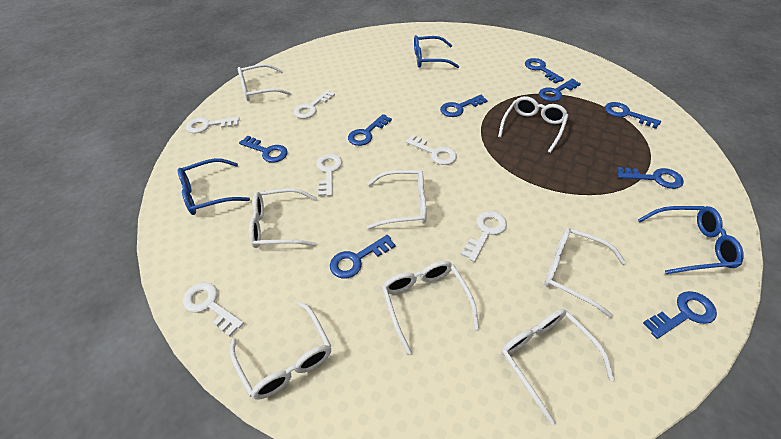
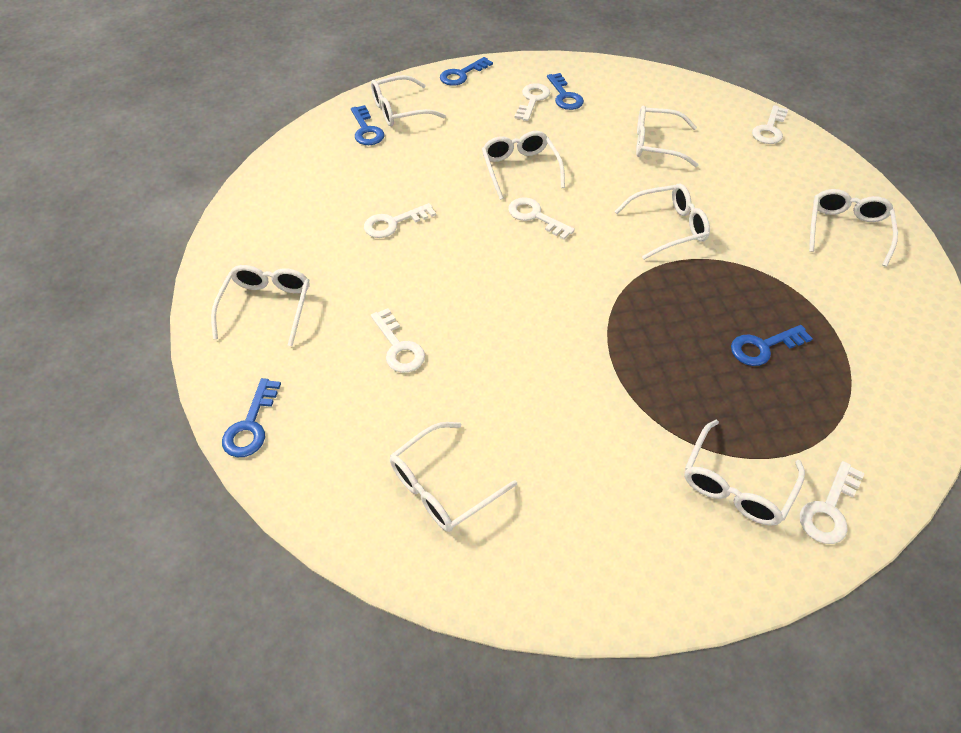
blue glasses: [178,158,250,215] [414,35,459,68] [638,206,744,274] = 3 -> none = 0
blue key: [239,136,288,163] [330,235,396,279] [348,114,392,146] [440,95,488,117] [525,58,564,83] [539,79,581,102] [605,102,661,129] [617,167,684,189] [643,291,717,339] = 9 -> [222,378,281,457] [351,105,384,145] [440,57,493,86] [547,73,584,110] [731,325,813,366] = 5

